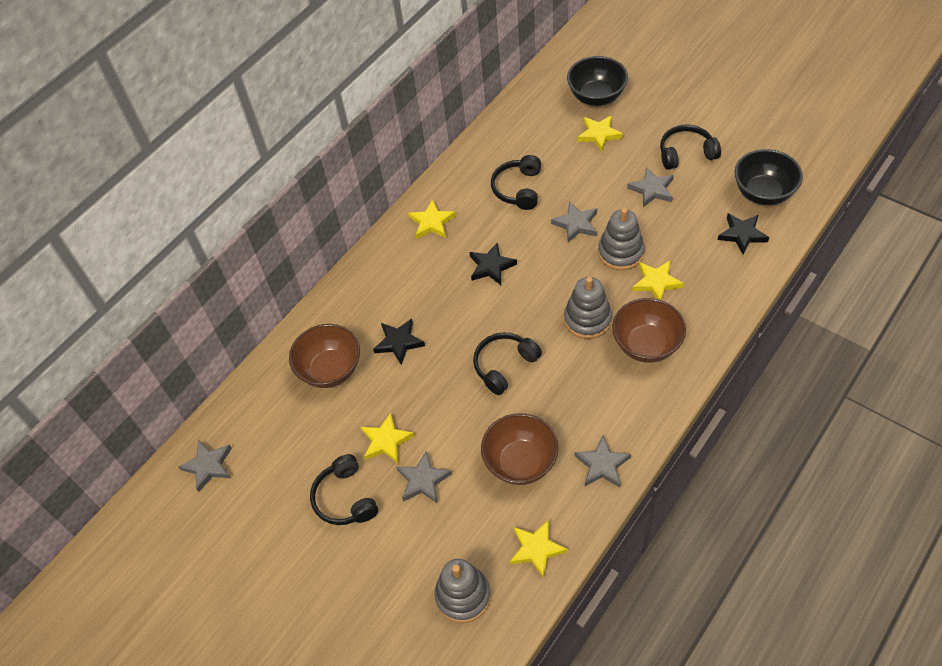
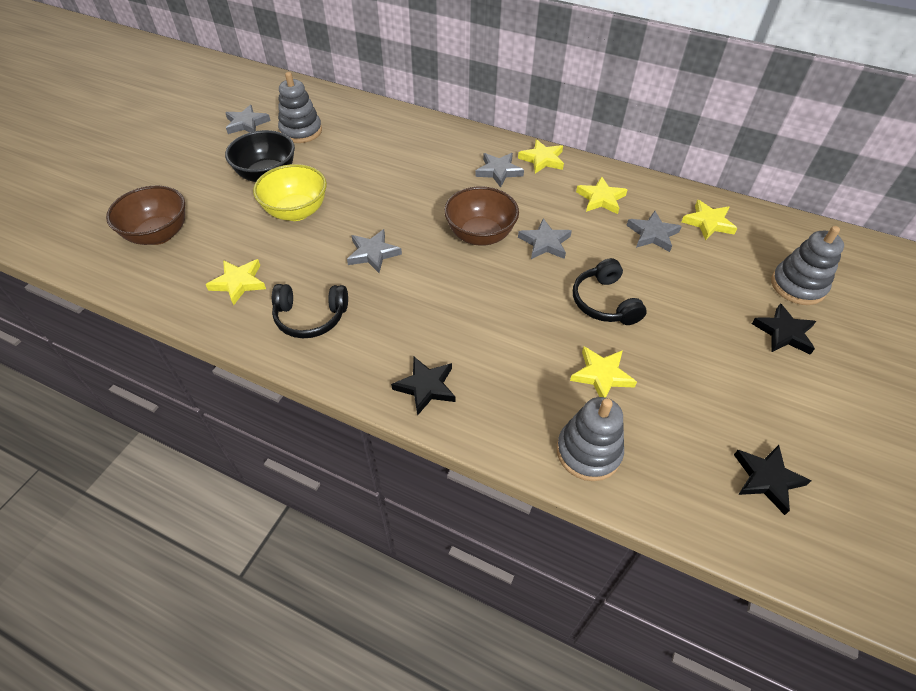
black bowl: [567,56,628,106] [734,149,803,205] = 2 -> [225,130,295,182] = 1
black headphones: [310,454,378,525] [473,332,542,395] [491,155,541,210] [660,125,721,170] = 4 -> [272,284,348,338] [573,258,647,325] = 2
brown bowl: [289,324,360,388] [481,413,559,485] [612,298,686,363] = 3 -> [106,186,185,245] [444,186,519,246] = 2
yellow bowl: none = 0 -> [253,164,327,221] = 1

